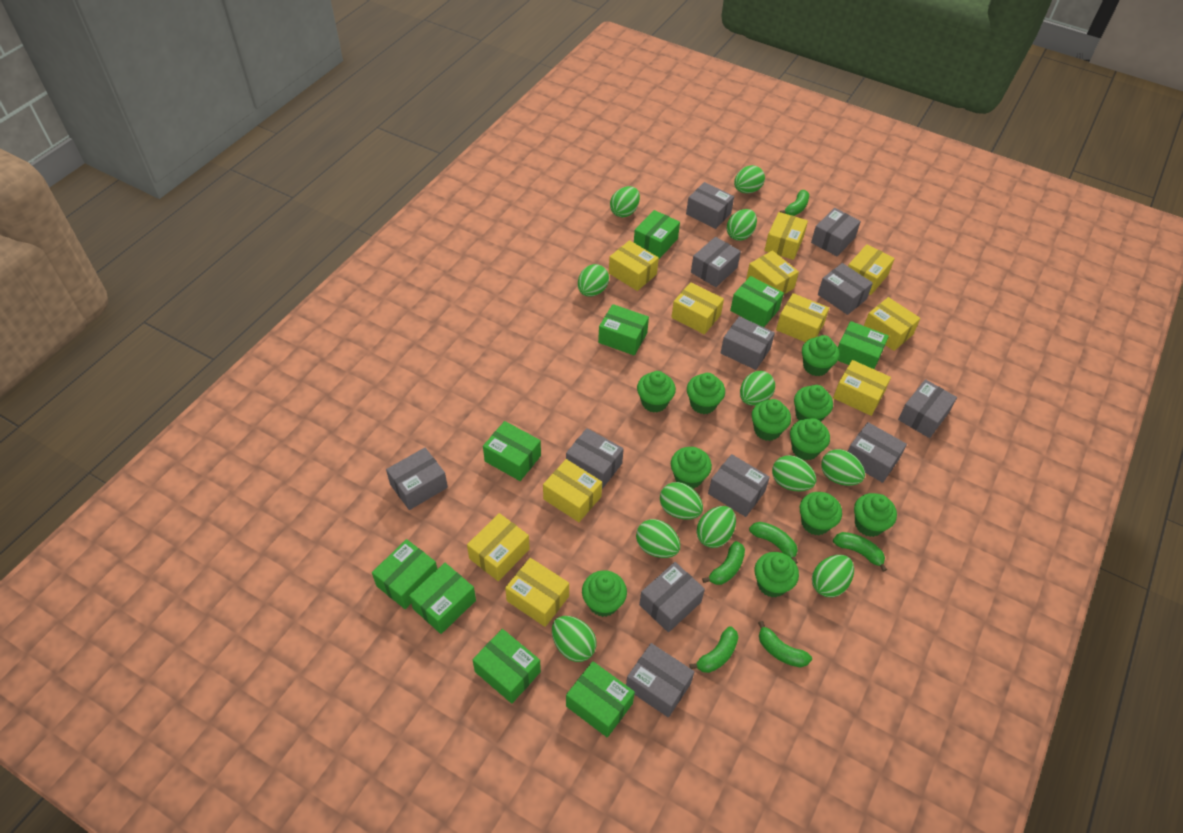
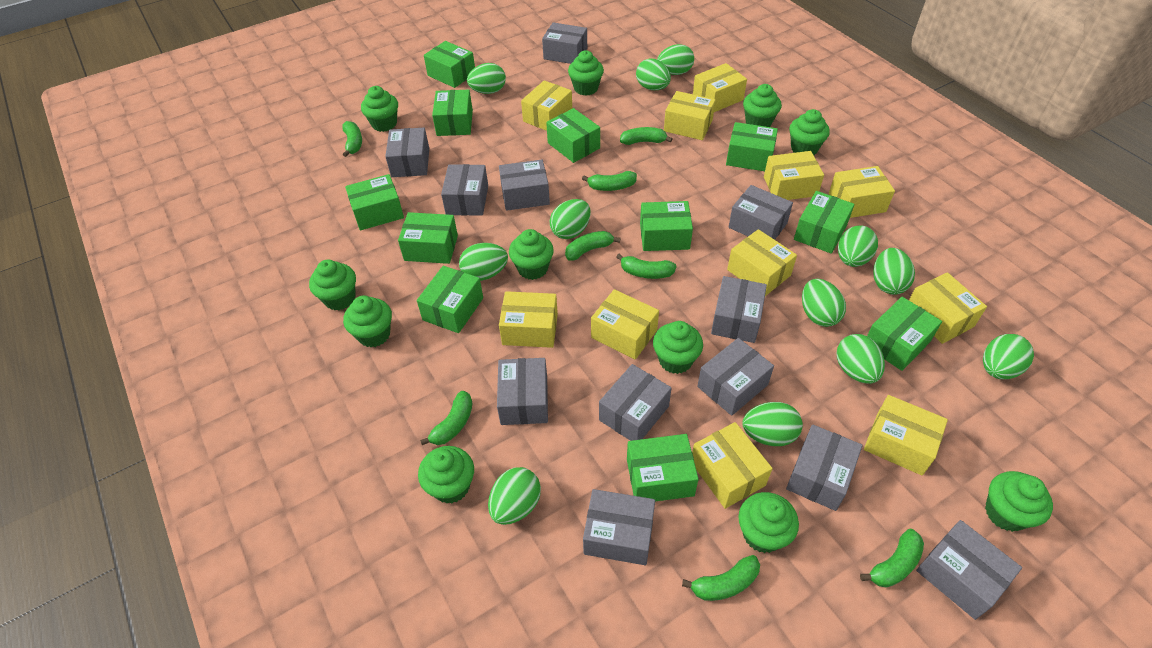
green banana: [689,626,738,673] [702,541,745,585] [749,522,798,564] [758,621,812,668] [780,190,809,216] [833,532,887,572] = 6 -> [342,121,362,157] [420,391,473,445] [565,231,620,261] [582,171,637,191] [616,254,677,279] [620,127,672,145] [682,555,760,601] [860,529,924,588] = 8
green box: [372,539,437,609] [409,563,476,634] [473,629,541,704] [483,421,541,481] [566,661,635,737] [598,304,649,356] [634,210,680,259] [730,276,784,327] [838,321,889,369] = 9 -> [345,174,404,231] [398,212,458,264] [417,266,483,333] [424,41,475,88] [432,90,473,136] [546,108,600,163] [627,434,699,502] [640,201,693,251] [726,122,778,171] [794,191,854,254] [867,297,942,371] = 11

